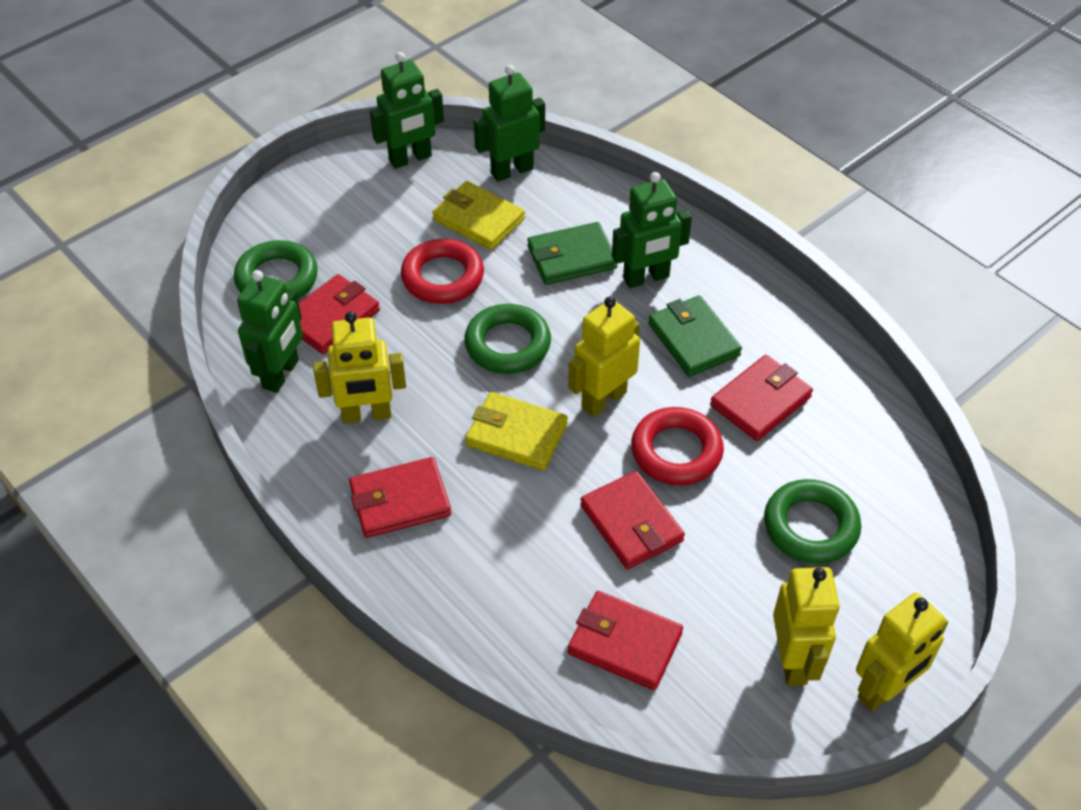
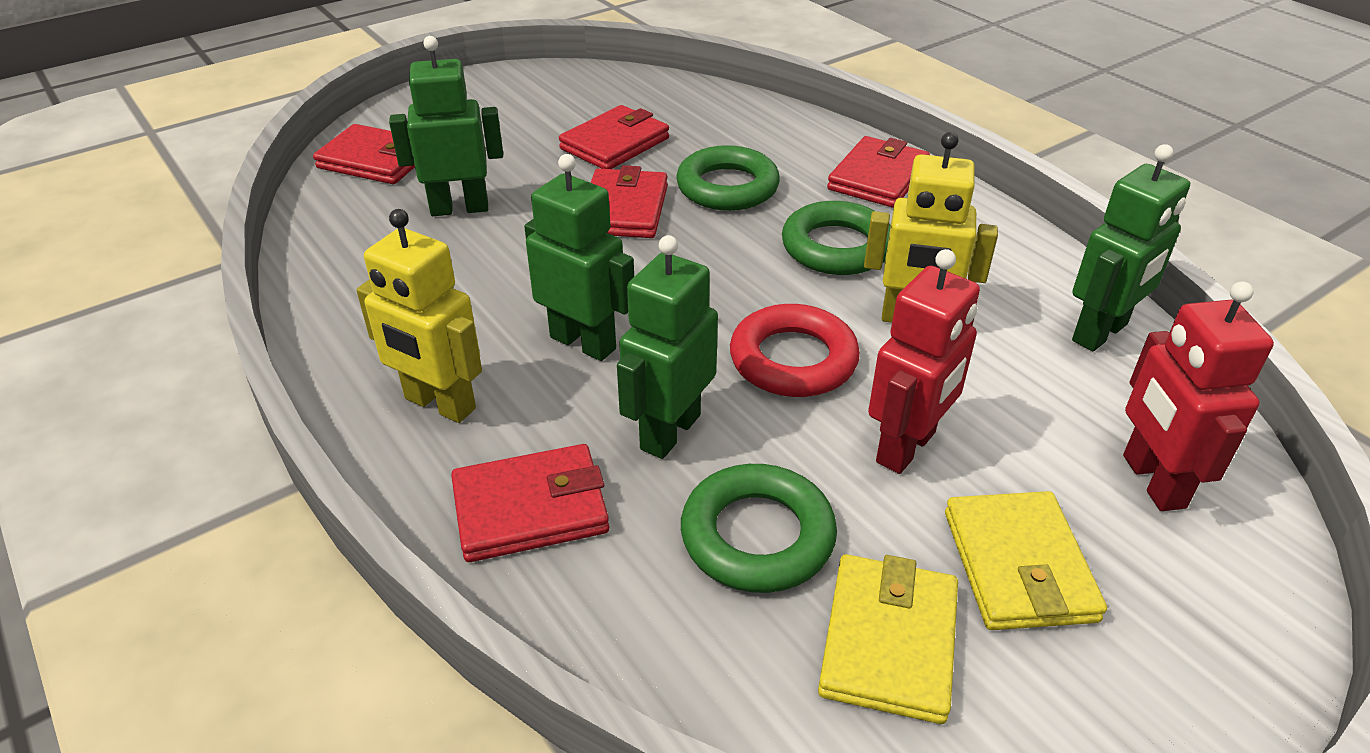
green wallet: [528,222,617,285] [648,295,742,377] = 2 -> none = 0
red ring: [401,239,484,304] [631,407,724,485] = 2 -> [730,304,860,397] = 1
red robot: none = 0 -> [868,249,980,474] [1123,281,1274,511] = 2
yellow robot: [313,311,406,423] [568,296,640,417] [773,567,840,686] [856,592,948,711] = 4 -> [356,209,482,423] [864,132,998,323] = 2

